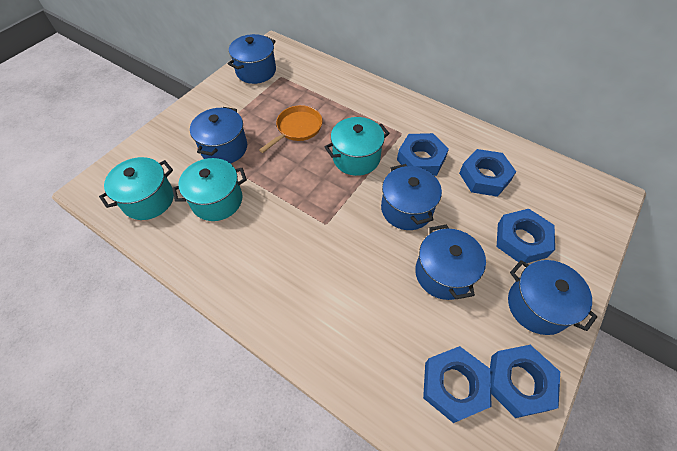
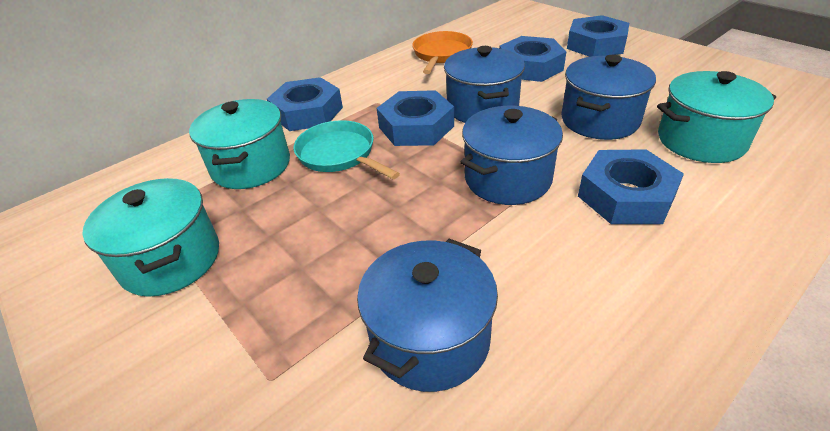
blue pot: [190,107,247,164] [228,34,276,84] [381,164,442,230] [415,225,486,300] [508,260,598,335] = 5 -> [357,239,498,392] [444,46,525,123] [461,106,563,205] [561,55,656,140] = 4
turquoise pan: none = 0 -> [293,120,400,179] = 1

